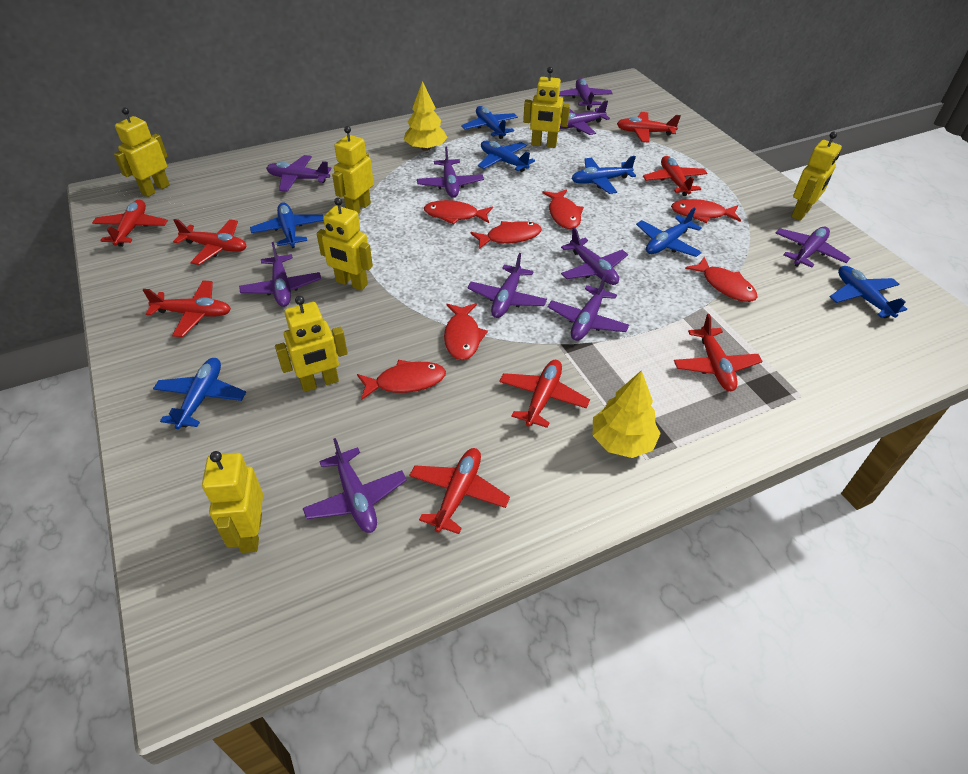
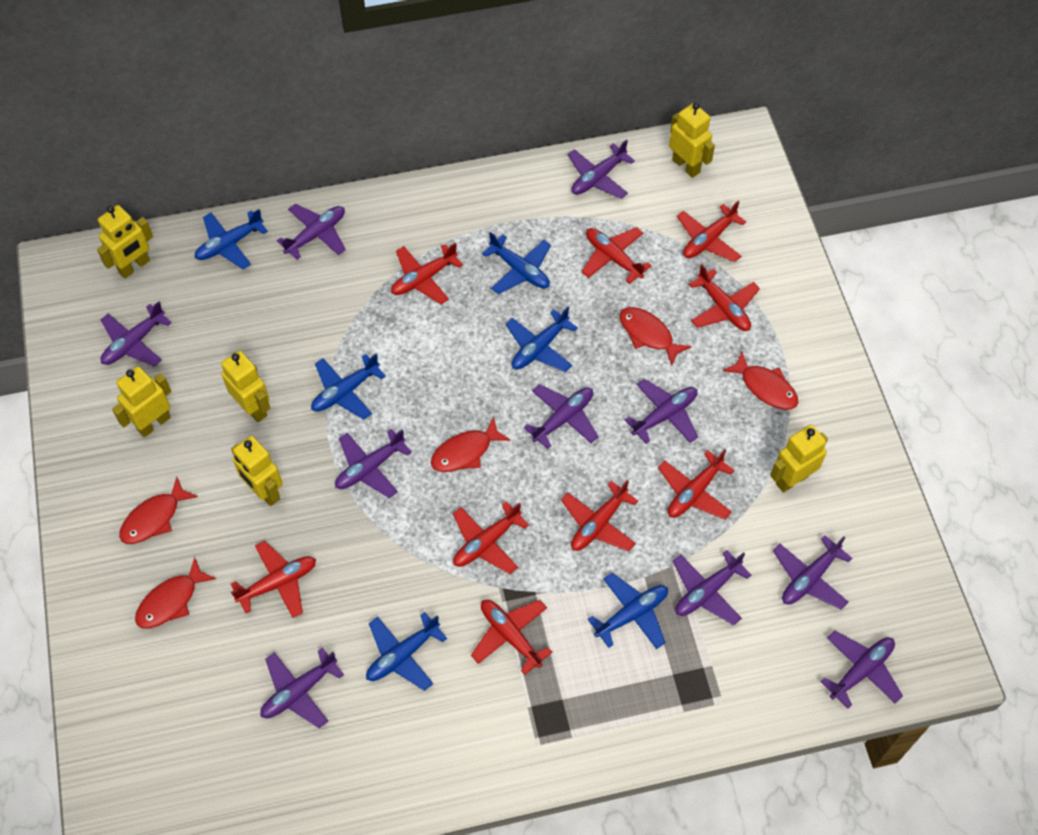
blue plane: [153,358,246,429] [250,202,324,248] [461,106,518,139] [478,141,535,172] [571,156,636,194] [636,207,702,257] [830,266,907,318] = 7 -> [194,209,268,269] [311,354,386,420] [366,612,447,691] [482,232,551,294] [506,307,578,372] [588,573,668,649] = 6
red fish: [357,360,446,400] [424,200,493,225] [444,303,488,360] [471,221,542,249] [543,189,584,229] [671,199,741,223] [685,257,757,302] = 7 -> [119,477,198,544] [135,557,216,628] [431,417,510,472] [620,307,692,366] [723,351,798,410] = 5
red plane: [92,200,168,247] [143,280,231,337] [173,219,247,265] [409,448,510,534] [499,360,590,428] [617,112,681,143] [643,156,708,196] [674,314,762,391] = 8 -> [231,541,316,618] [391,243,463,304] [453,502,529,574] [471,600,552,675] [561,480,638,551] [581,227,652,284] [658,449,735,519] [677,201,746,262] [689,264,760,331] = 9
yellow robot: [114,107,170,197] [202,451,263,553] [275,296,348,392] [317,197,373,291] [332,126,374,214] [523,67,570,148] [791,132,842,221] = 7 -> [97,205,153,278] [112,366,171,437] [221,350,270,422] [231,436,283,506] [669,102,715,178] [770,424,828,493] = 6
yellow tree: [404,81,448,151] [593,370,661,458] = 2 -> none = 0

